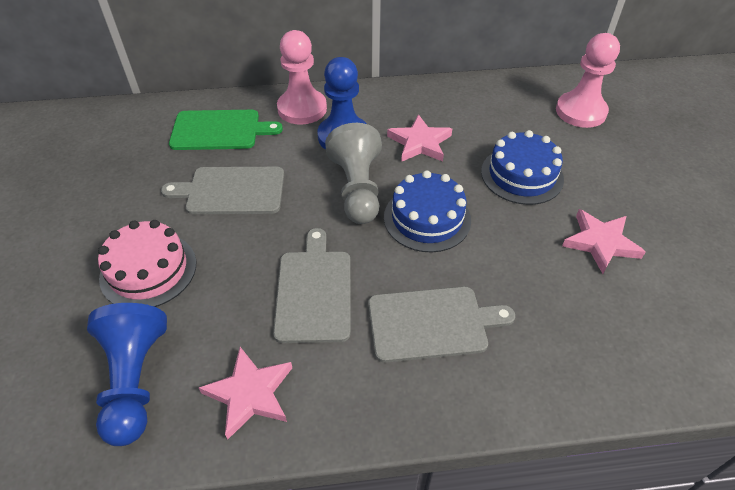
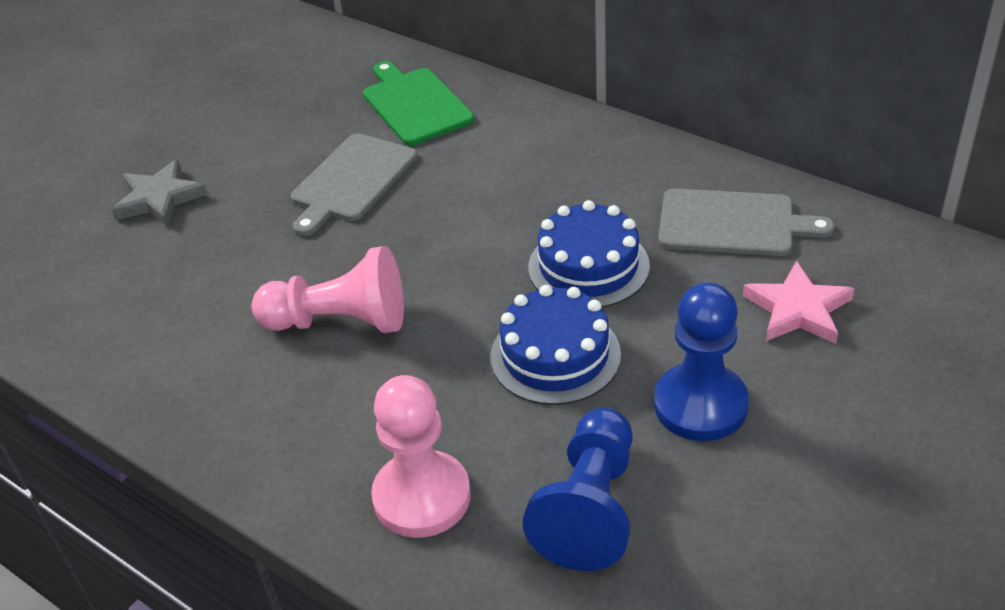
grey cutting board: [161,167,284,214] [273,228,351,343] [368,287,515,363] = 3 -> [291,133,417,236] [658,188,835,256] = 2
grey pawn: [325,123,382,224] = 1 -> none = 0
grey star: none = 0 -> [112,159,208,227] = 1
pink cake: [98,220,196,307] = 1 -> none = 0
pink star: [199,347,292,439] [387,114,452,162] [562,209,646,274] = 3 -> [743,261,854,344] = 1

